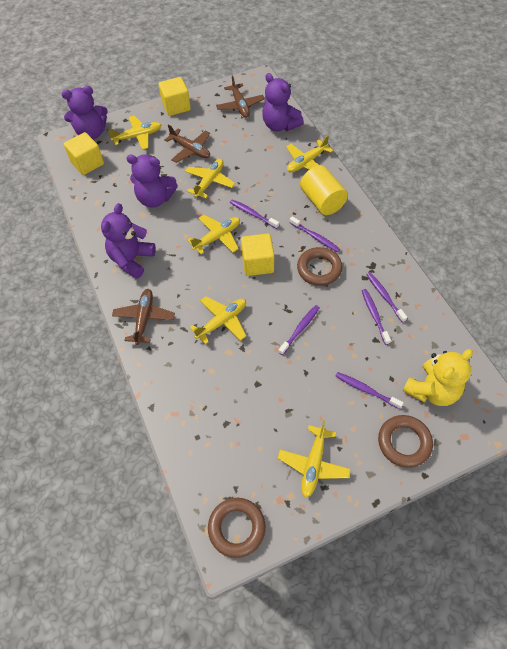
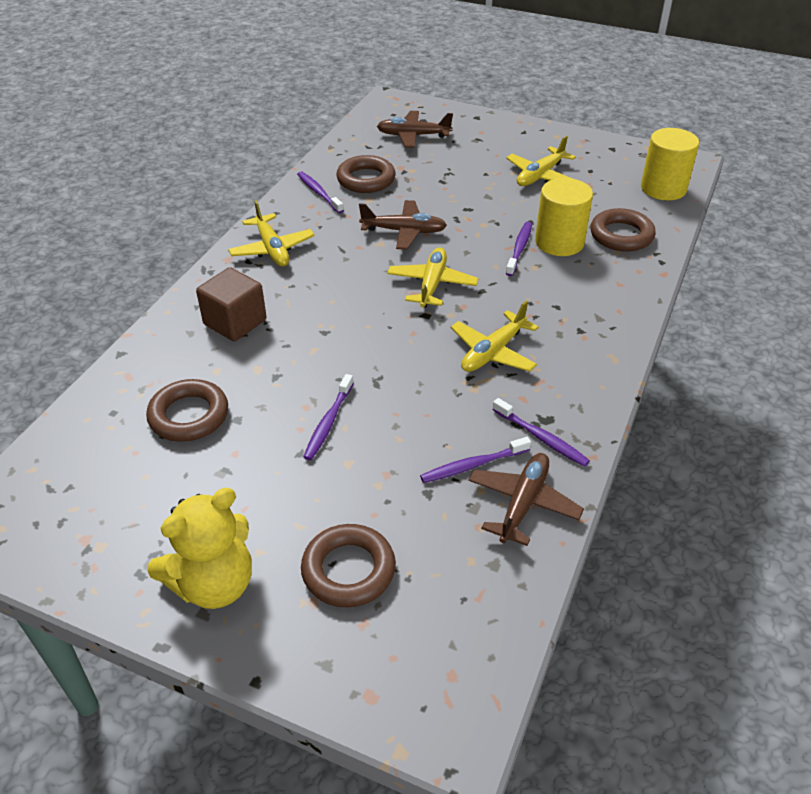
brown cube: none = 0 -> [196,267,266,341] = 1
brown ring: [208,498,266,558] [297,247,342,286] [378,415,433,468] = 3 -> [146,379,228,442] [301,524,396,607] [336,155,396,193] [590,208,656,252] = 4
purple teddy bear: [61,86,108,140] [101,203,156,279] [126,154,178,208] [262,73,304,131] = 4 -> none = 0
purple toothbrush: [230,199,279,229] [278,305,320,355] [289,216,340,252] [335,372,404,409] [362,289,391,345] [366,272,407,323] = 6 -> [297,172,344,213] [303,374,354,460] [420,437,531,483] [492,398,590,467] [506,222,532,276] = 5
yellow cube: [64,132,104,175] [159,77,191,116] [241,233,274,276] = 3 -> none = 0
yellow cylinder: [300,165,348,215] = 1 -> [535,178,593,256] [641,128,699,200] = 2
yellow plane: [108,116,161,150] [185,159,235,198] [187,215,240,254] [190,296,246,344] [278,420,351,498] [286,135,333,172] = 6 -> [228,200,315,267] [387,247,478,308] [451,301,539,372] [506,136,576,186] = 4

